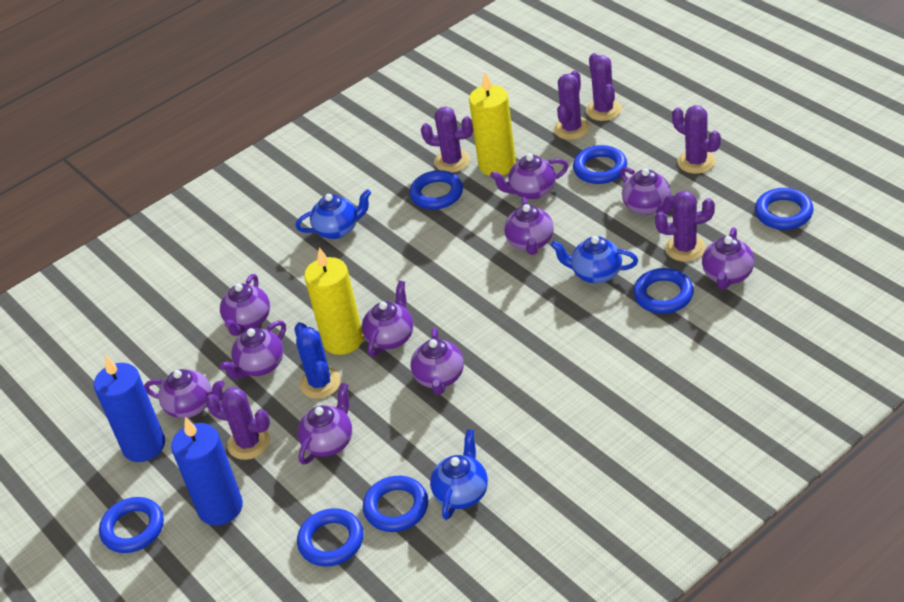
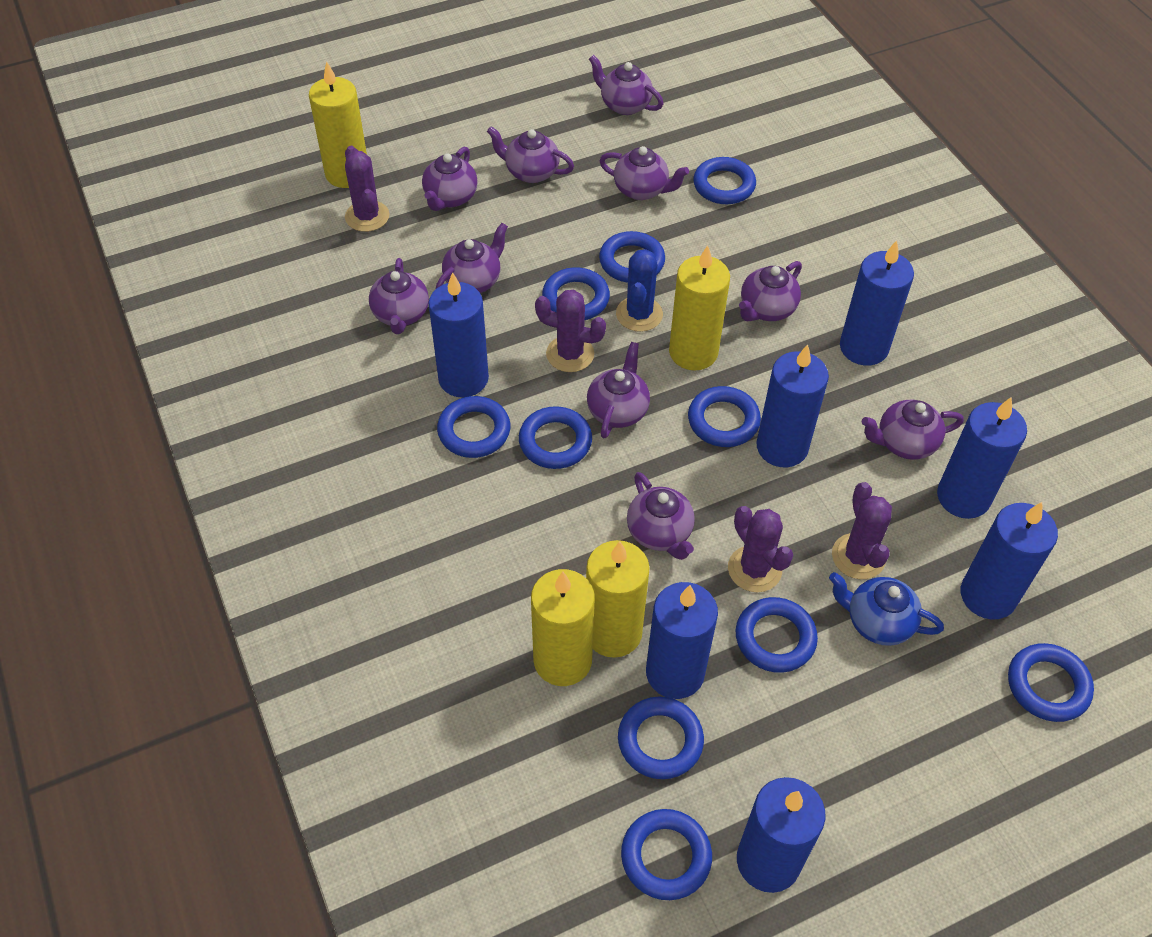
blue candle: [94,355,165,462] [171,417,243,526] = 2 -> [429,272,489,397] [646,582,718,699] [737,777,825,893] [756,344,829,467] [840,240,914,366] [937,397,1027,519] [961,502,1058,620] = 7
blue ring: [99,497,164,553] [297,508,363,567] [363,476,428,532] [409,170,463,210] [573,145,627,184] [633,268,694,314] [755,188,814,230] = 7 -> [437,396,510,458] [519,406,592,469] [542,267,610,320] [599,231,665,283] [618,697,704,779] [621,809,712,900] [688,386,761,447] [693,157,756,204] [736,597,818,673] [1008,643,1094,722] = 10
blue teapot: [296,189,371,239] [430,429,488,520] [551,236,638,284] = 3 -> [829,572,944,646] = 1
purple cactus: [206,387,270,460] [421,106,473,173] [554,70,590,140] [586,53,622,121] [655,190,715,262] [672,105,721,174] = 6 -> [345,146,390,232] [535,290,606,372] [728,506,793,592] [832,482,892,579] = 4
yellow candle: [304,247,363,355] [469,73,516,176] = 2 -> [309,61,367,188] [531,569,595,686] [586,540,650,658] [669,245,730,370] = 4

